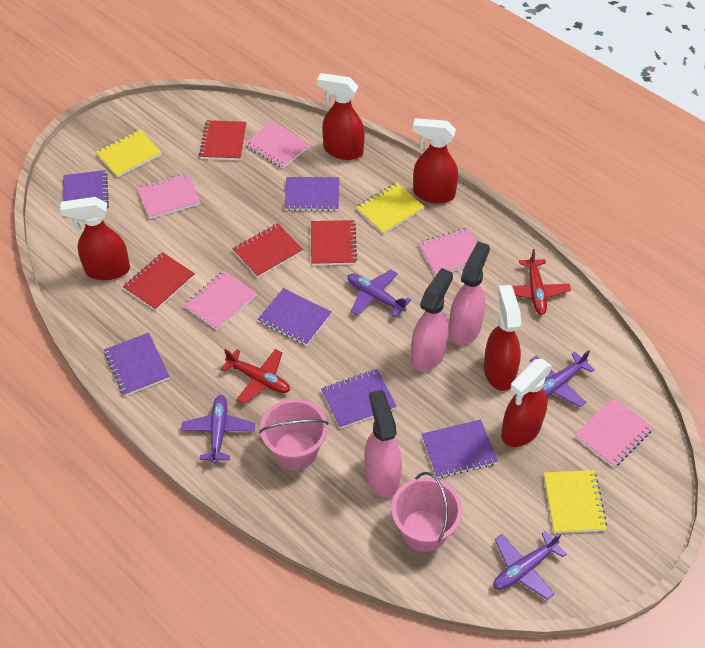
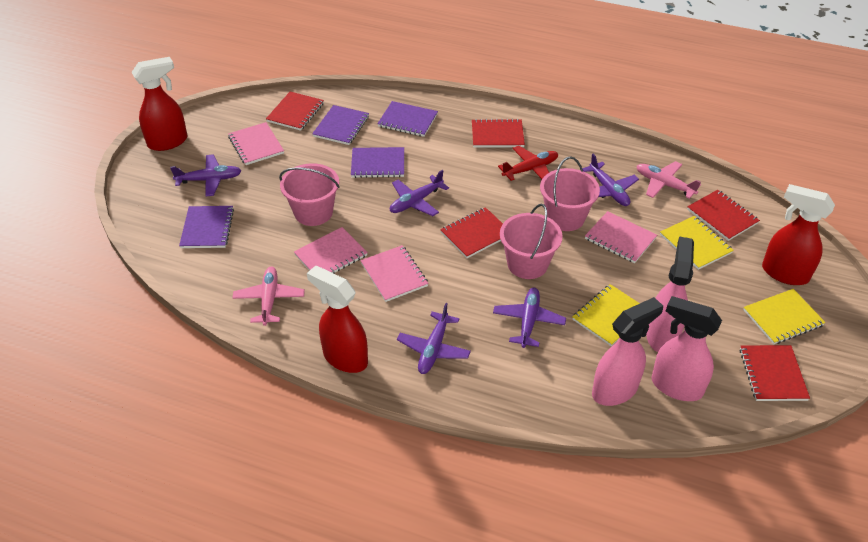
pink bucket: [259,399,329,470] [391,472,463,552] = 2 -> [279,163,340,226] [500,204,563,279] [540,156,600,231] = 3
pink notebook: [137,173,200,219] [184,271,257,330] [244,121,310,169] [419,228,487,276] [575,397,653,468] = 5 -> [228,122,284,165] [294,227,368,273] [360,245,428,302] [585,211,657,263] = 4
pink plane: none = 0 -> [232,267,305,326] [637,161,701,199] = 2
purple notebook: [63,170,109,211] [104,332,170,396] [258,288,332,346] [284,177,339,211] [321,369,397,429] [422,420,498,478] = 6 -> [179,206,234,248] [312,105,369,145] [351,147,404,178] [377,101,438,137] = 4
purple plane: [181,395,255,464] [348,270,411,317] [493,531,567,600] [530,350,595,407] = 4 -> [170,154,241,196] [390,170,449,216] [397,303,471,374] [493,288,566,348] [582,154,639,206] = 5
red notebook: [123,252,195,311] [199,120,247,160] [232,223,303,278] [311,220,357,265] = 4 -> [266,91,324,131] [440,207,503,258] [472,119,525,148] [687,190,760,241] [740,345,810,401] = 5
red plane: [221,349,290,404] [512,249,571,315] = 2 -> [498,146,558,181] = 1
red spray bottle: [60,197,130,280] [317,73,365,160] [413,118,458,204] [484,285,521,391] [501,359,552,447] = 5 -> [131,57,188,151] [307,266,368,373] [762,184,835,285] = 3

